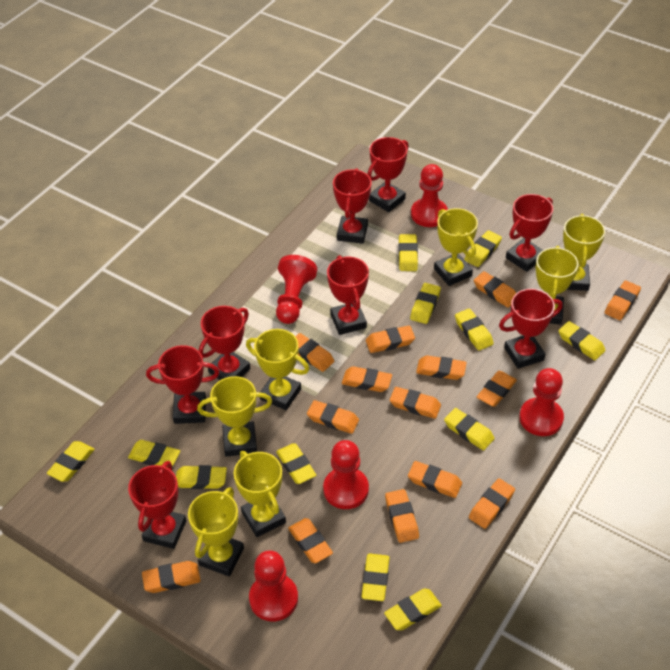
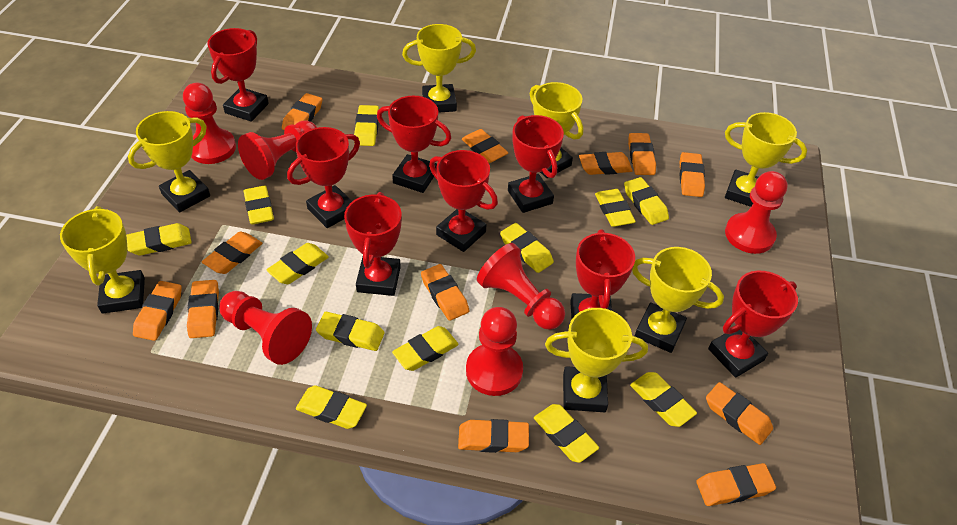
orange eraser: [142,561,201,593] [288,518,333,563] [295,333,334,372] [307,400,359,434] [342,366,392,392] [366,326,415,353] [385,489,419,543] [390,387,441,419] [408,461,462,498] [416,355,467,380] [469,478,515,529] [474,271,516,308] [477,371,517,407] [605,280,641,320] = 14 -> [133,281,182,341] [187,280,219,338] [202,232,262,274] [282,93,322,130] [421,264,469,321] [458,419,529,453] [462,129,508,163] [579,152,633,175] [628,133,656,175] [680,152,705,197] [696,463,776,506] [706,382,773,445] = 12
red pawn: [249,550,298,621] [276,255,317,324] [323,440,369,509] [411,164,448,227] [519,368,564,436] = 5 -> [183,83,236,164] [219,291,312,365] [238,120,317,180] [466,307,523,396] [477,243,565,330] [725,171,788,254] = 6

